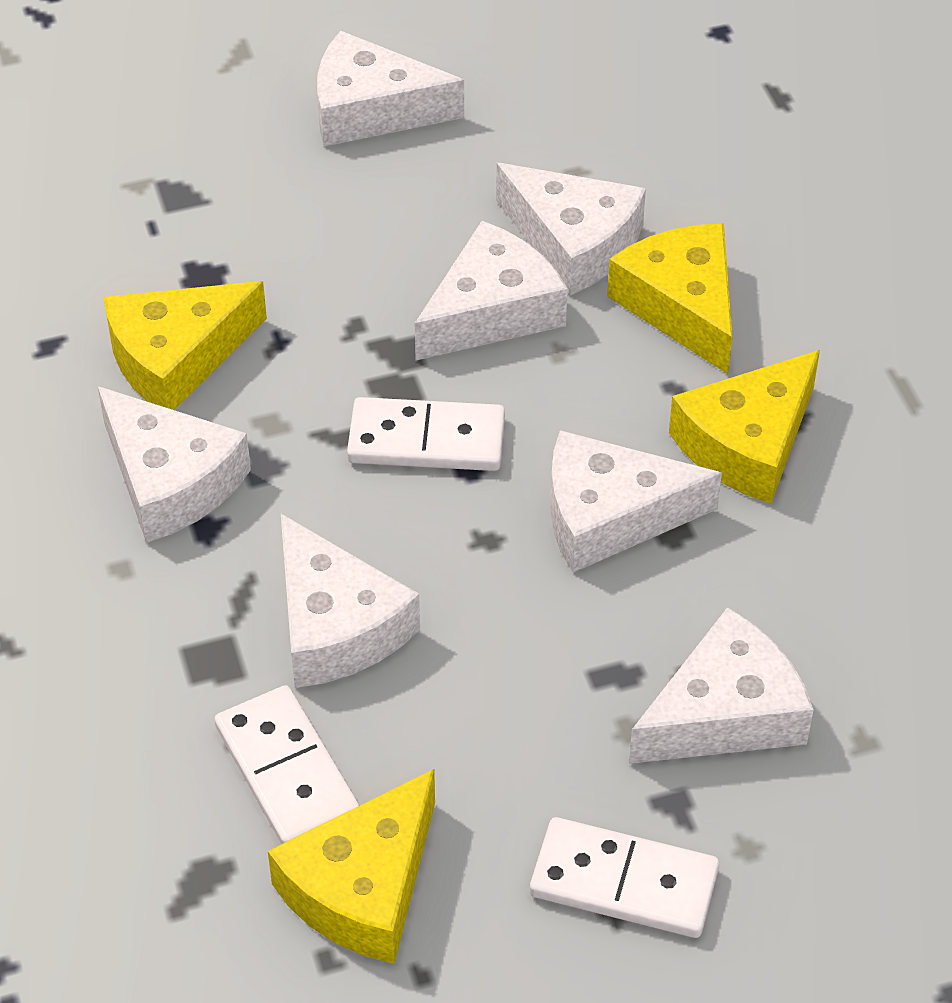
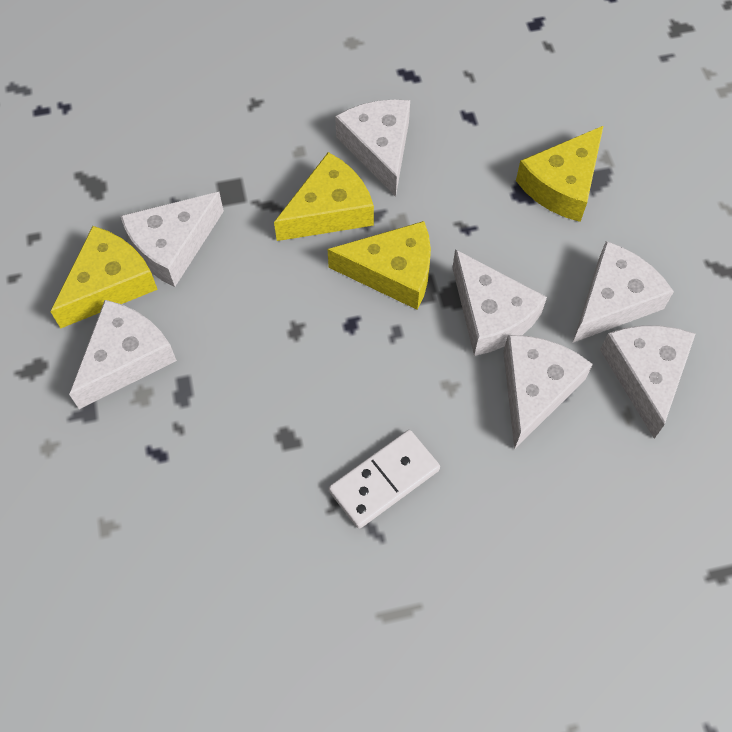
white domino: [214,685,360,844] [347,397,505,471] [530,817,719,938] = 3 -> [329,430,440,529] = 1

